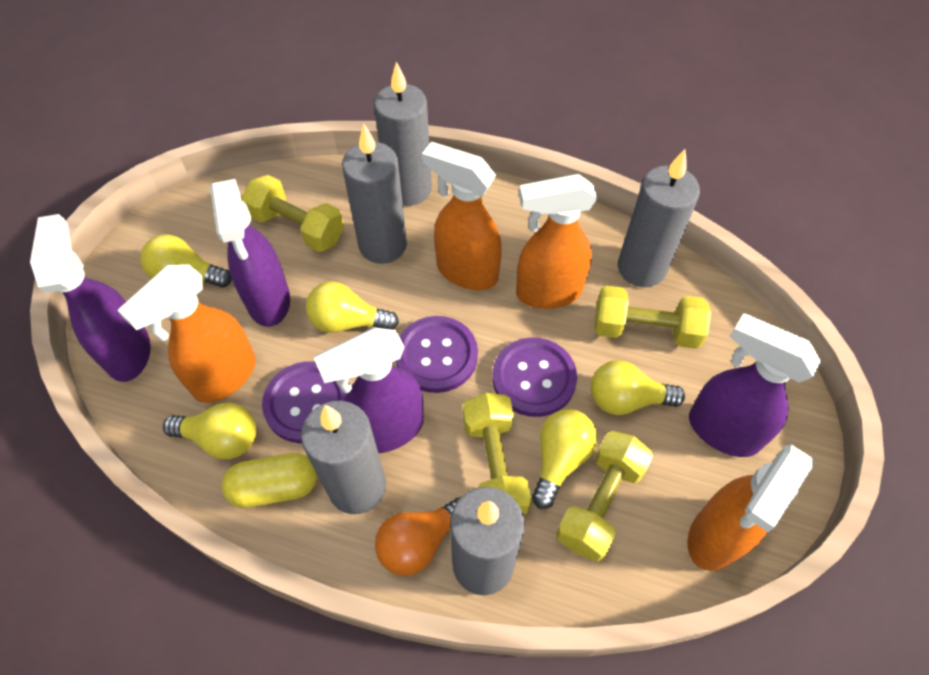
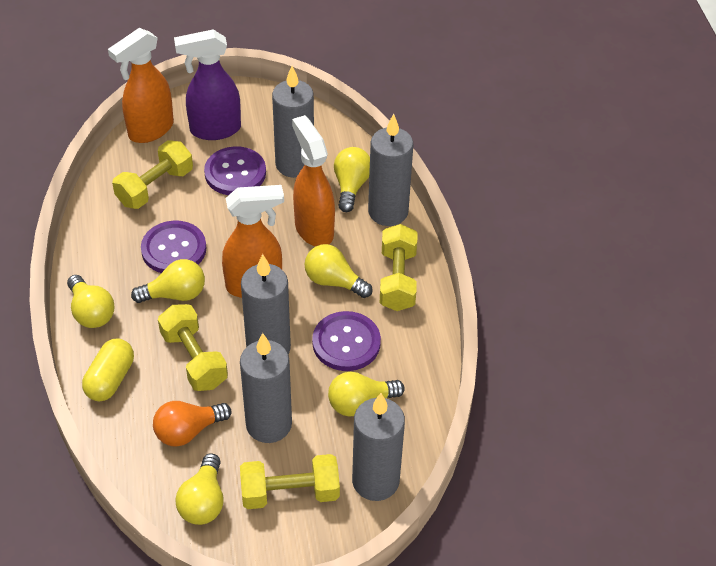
orange spray bottle: [117,264,256,403] [422,142,502,290] [516,174,598,309] [687,444,813,571] = 4 -> [108,28,174,143] [222,185,284,298] [292,115,335,247] = 3
purple spray bottle: [30,214,151,382] [210,179,290,327] [314,327,424,453] [689,313,821,457] = 4 -> [174,29,241,140] = 1
yellow light bulb: [141,235,232,288] [163,402,256,459] [306,282,399,333] [532,409,597,509] [591,360,685,415] = 5 -> [67,275,114,328] [131,259,205,303] [175,453,224,525] [304,244,373,298] [328,371,405,417] [334,147,370,212] = 6

